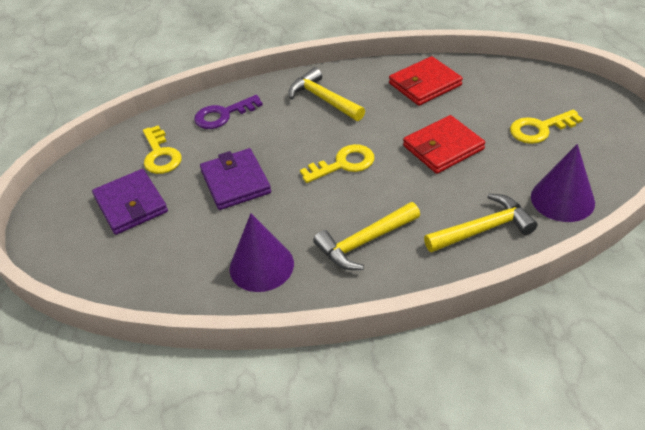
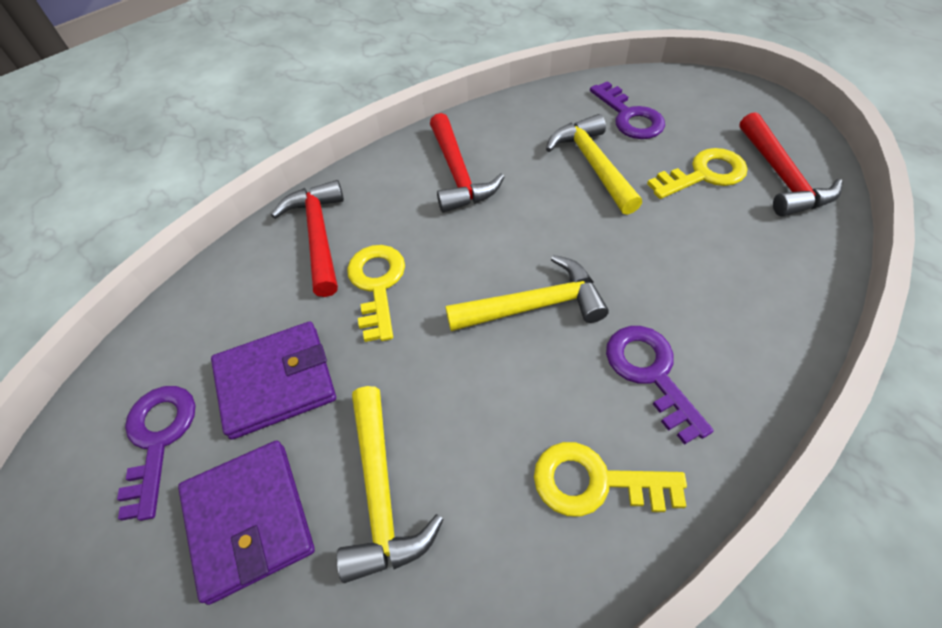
purple cone: [230,213,294,292] [531,144,595,222] = 2 -> none = 0
purple key: [194,95,263,129] = 1 -> [117,386,196,521] [590,81,665,139] [606,326,714,445] = 3
red hammer: none = 0 -> [271,180,344,297] [430,113,504,213] [739,112,842,216] = 3
red wallet: [389,56,463,106] [403,115,485,174] = 2 -> none = 0

